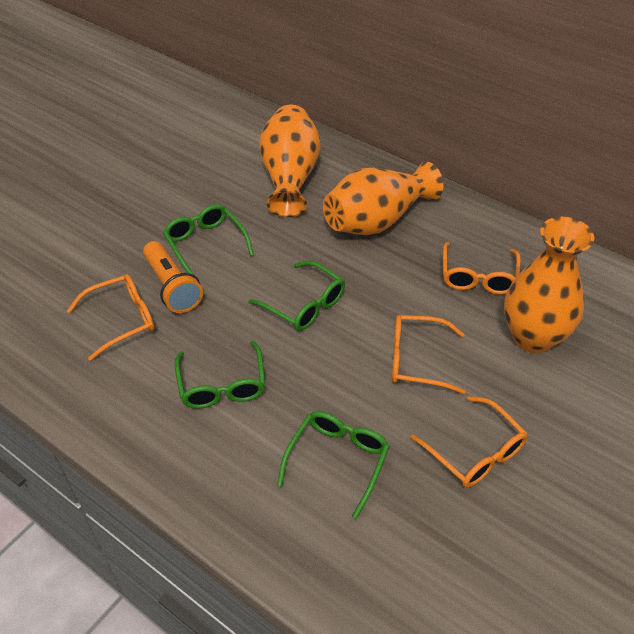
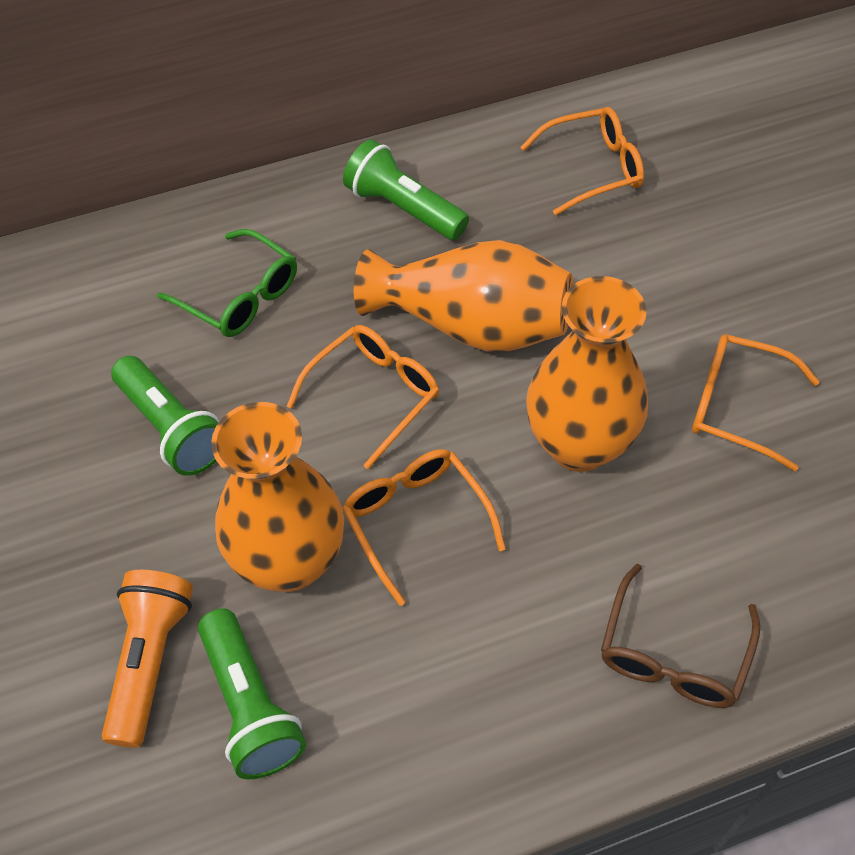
brown glasses: none = 0 -> [601,563,760,708] = 1
green flashlight: none = 0 -> [111,356,219,476] [198,608,306,779] [343,139,469,240] = 3
green glasses: [163,204,254,275] [175,341,265,409] [249,261,345,331] [277,411,390,519] = 4 -> [157,229,297,337] = 1

